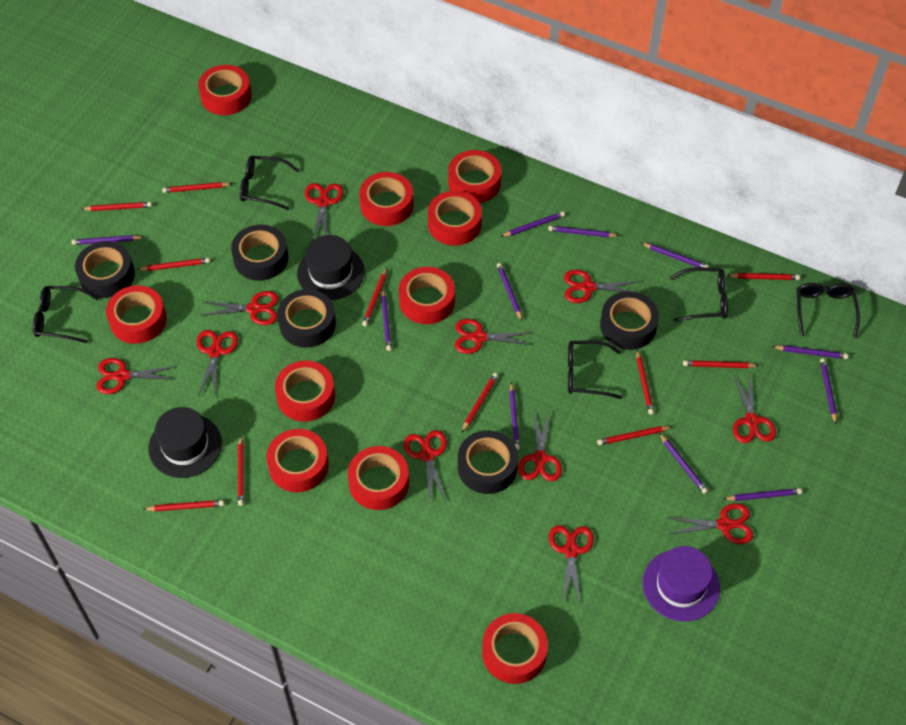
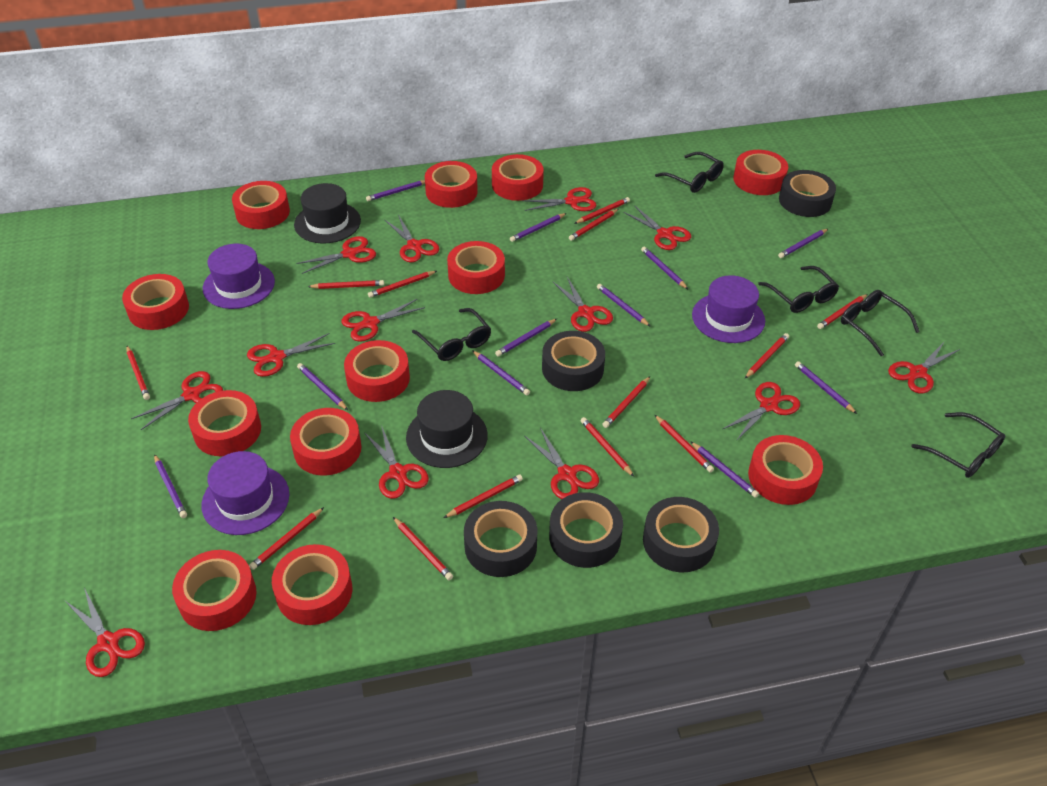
purple hat: [642,546,720,622] = 1 -> [201,451,289,535] [203,244,275,309] [692,275,765,343] = 3
red pencil: [82,202,152,211] [137,258,210,271] [144,500,224,511] [162,182,232,193] [238,436,244,506] [362,268,387,326] [462,373,498,432] [597,426,672,445] [636,349,654,415] [683,360,759,368] [727,273,800,280] = 11 -> [126,346,150,400] [249,507,324,570] [308,280,384,289] [368,271,437,298] [393,517,453,580] [444,475,523,518] [569,209,618,241] [574,197,630,224] [581,417,634,477] [602,376,650,428] [655,415,714,473] [745,333,789,378] [817,294,868,329] = 13
red scissors: [96,358,177,394] [197,330,238,397] [202,291,279,325] [305,183,343,240] [404,430,447,502] [455,319,533,354] [518,411,562,481] [549,525,594,604] [564,270,640,303] [668,503,753,544] [733,374,776,443] = 11 -> [64,588,145,677] [131,371,223,430] [247,333,335,377] [296,236,376,274] [341,299,425,342] [364,425,429,499] [385,215,439,262] [522,187,597,211] [524,428,599,499] [553,277,613,332] [624,206,691,250] [723,382,800,441] [888,341,960,394] = 13
red tape: [106,285,167,344] [198,65,251,115] [267,429,329,492] [275,361,335,422] [348,446,409,510] [359,172,413,226] [399,267,455,324] [428,191,482,246] [448,150,501,203] [482,613,548,684] = 10 -> [122,274,189,330] [172,550,257,631] [188,390,261,456] [232,181,290,229] [272,544,352,625] [290,408,361,475] [344,340,410,402] [425,161,478,208] [447,241,505,294] [492,154,544,201] [733,150,788,195] [748,435,823,505] = 12

